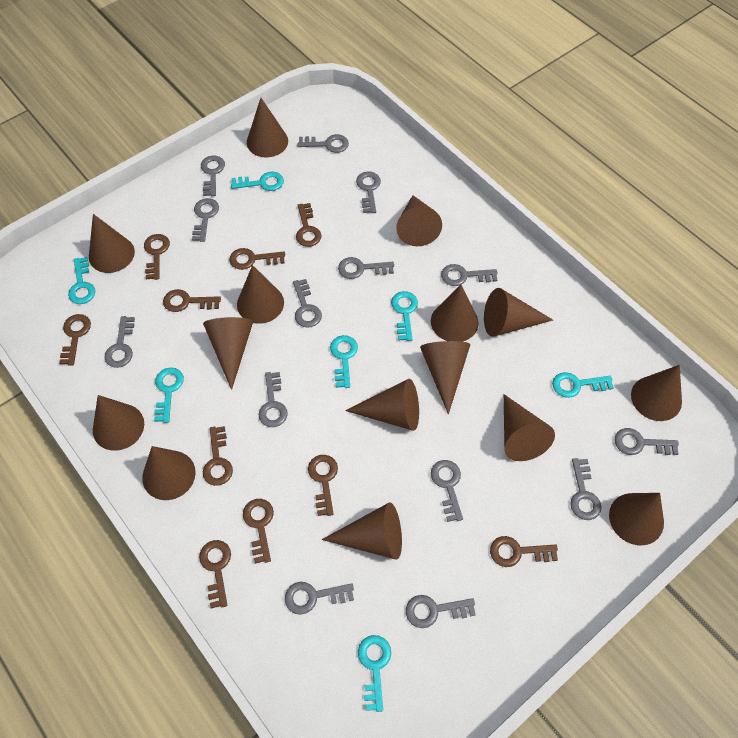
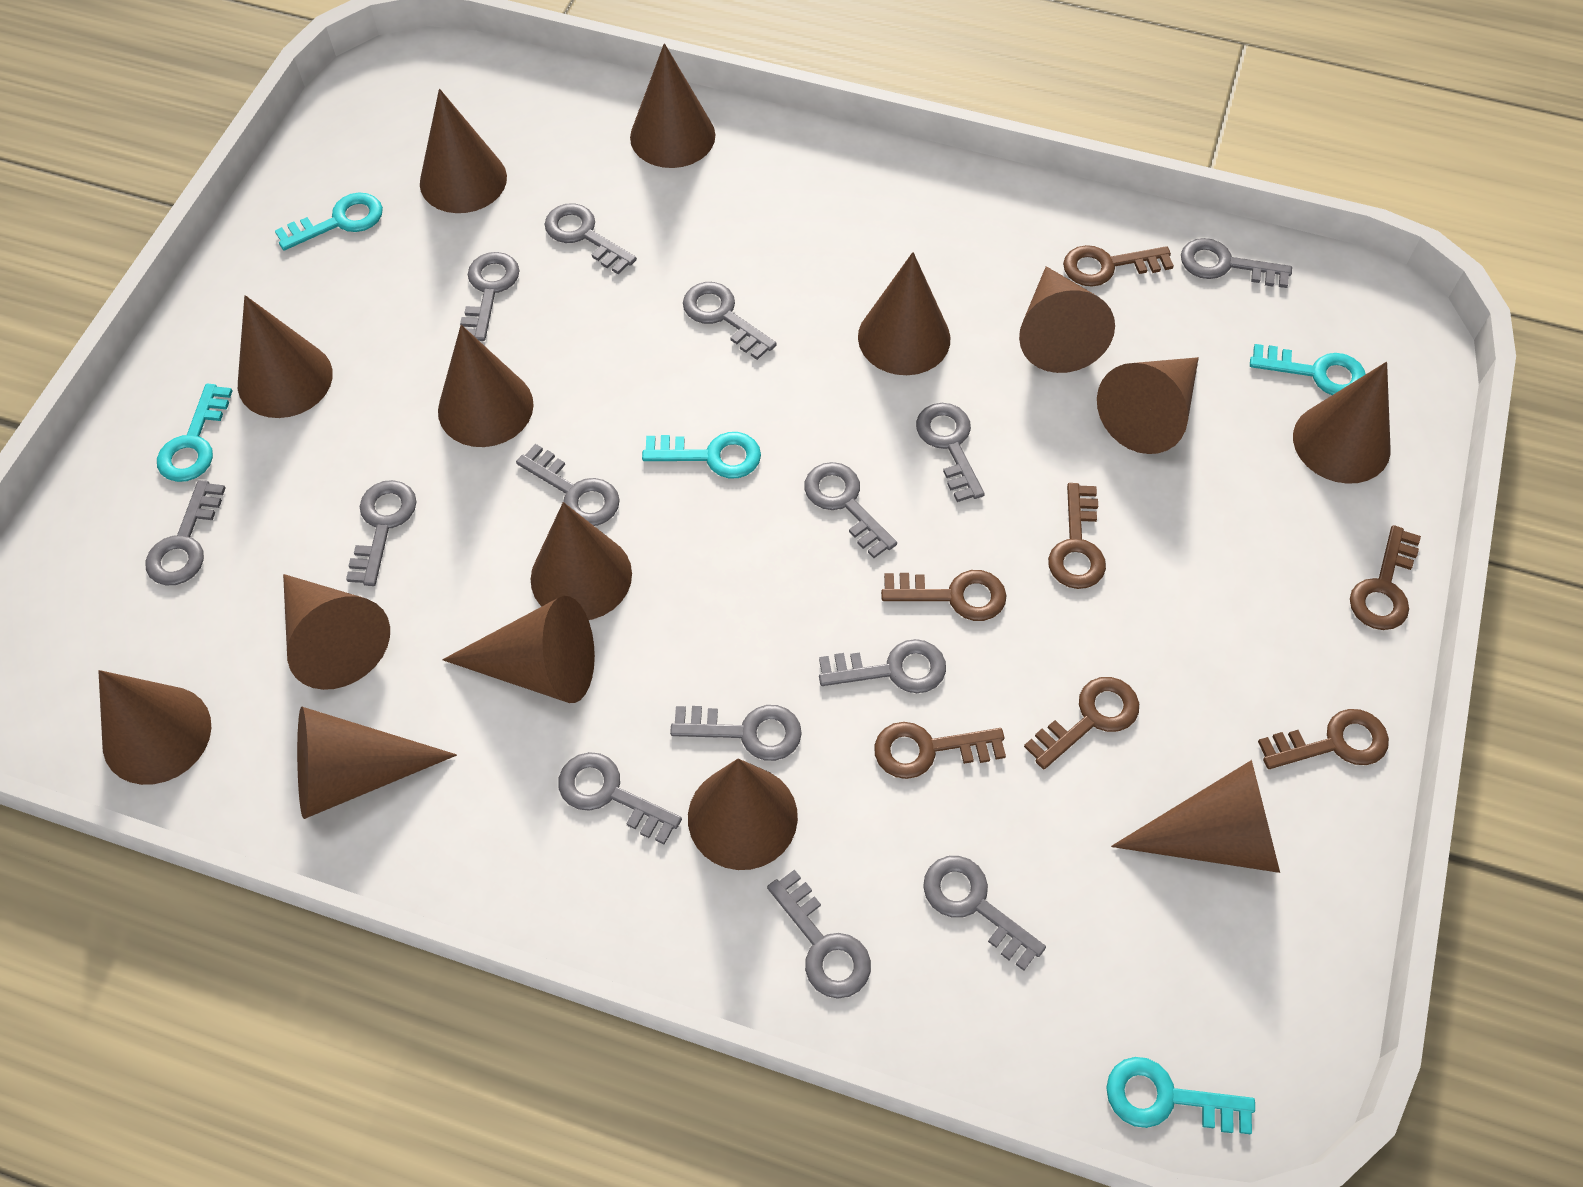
brown key: [59,314,91,366] [144,234,170,280] [163,289,221,312] [199,540,231,608] [203,426,233,486] [229,248,285,270] [243,499,274,564] [296,203,322,247] [308,455,338,516] [490,536,558,567] = 10 -> [874,722,1006,779] [881,570,1007,621] [1024,677,1139,769] [1048,483,1106,589] [1063,245,1174,287] [1258,709,1389,769] [1350,525,1421,630] = 7
turquoise key: [68,257,95,304] [154,367,184,423] [231,172,284,191] [330,335,358,388] [358,635,391,712] [391,291,418,341] [552,372,614,398] = 7 -> [157,383,232,482] [275,193,383,251] [642,432,761,478] [1106,1057,1255,1134] [1250,344,1366,395] = 5

